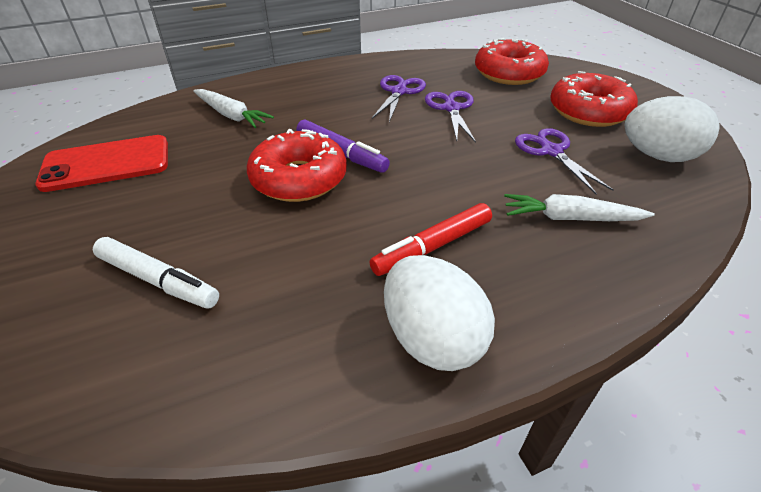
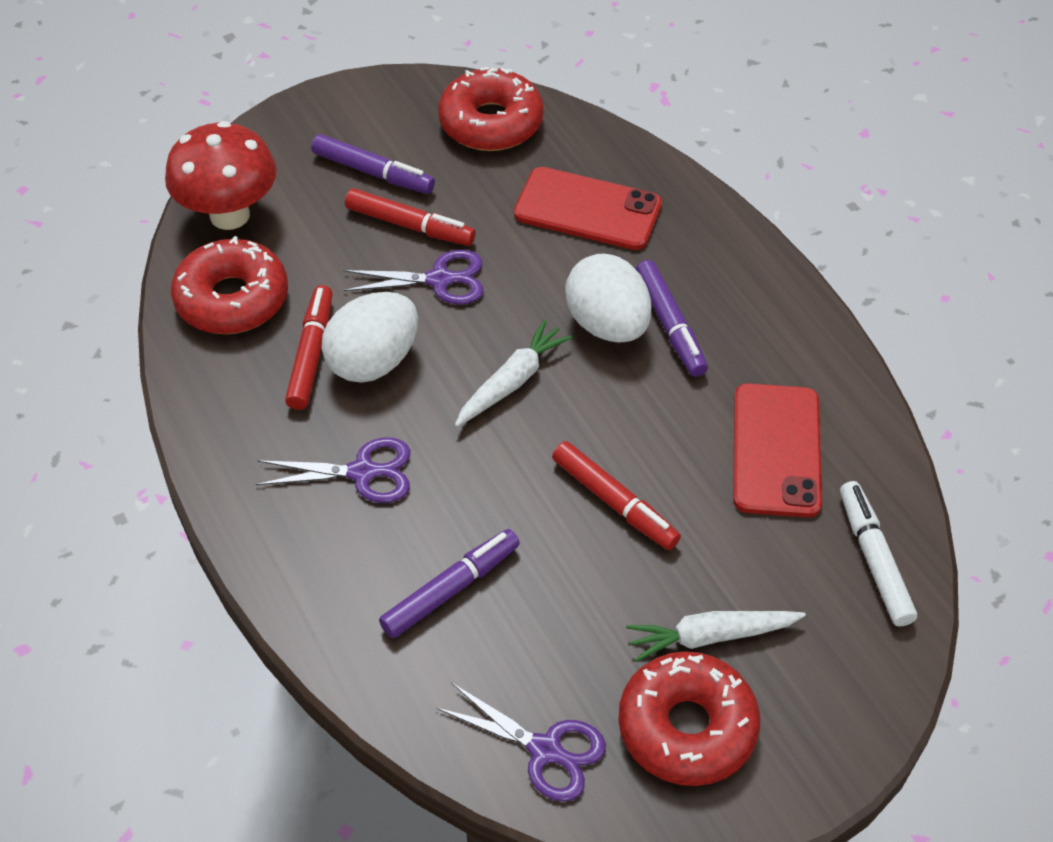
purple marker: [297,120,390,173] = 1 -> [311,134,435,194] [379,529,520,638] [636,260,708,377] = 3
red marker: [370,203,492,276] = 1 -> [285,285,333,410] [345,188,476,246] [552,441,681,550] = 3
red mushroom: none = 0 -> [165,121,277,230] = 1
red phone: [35,135,168,192] = 1 -> [514,167,662,250] [733,383,822,517] = 2

